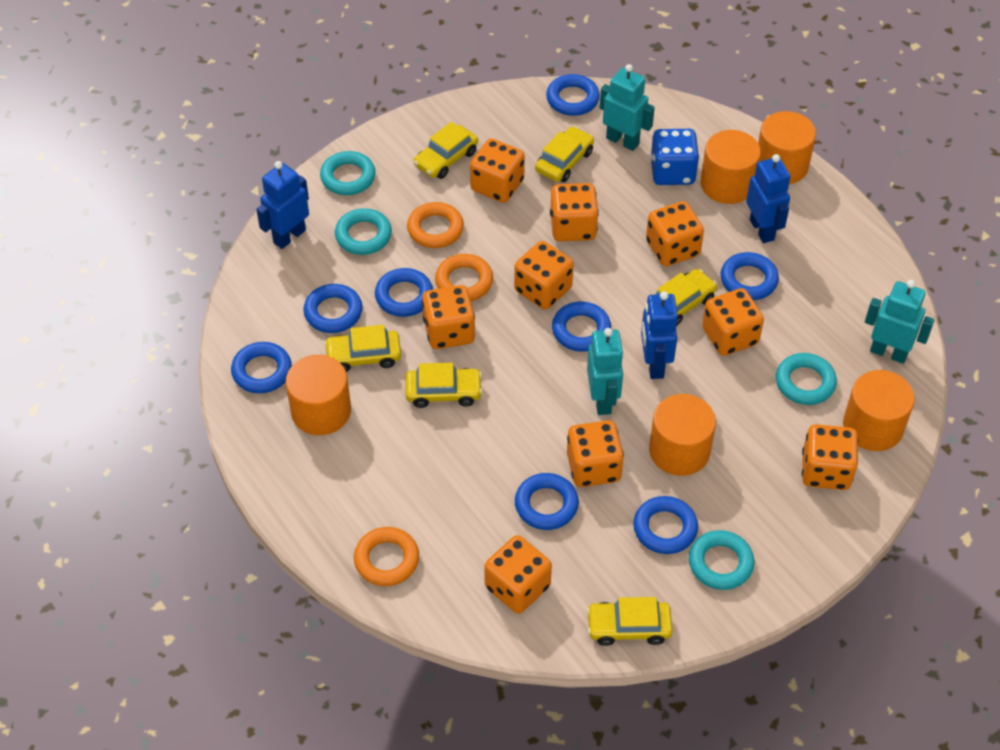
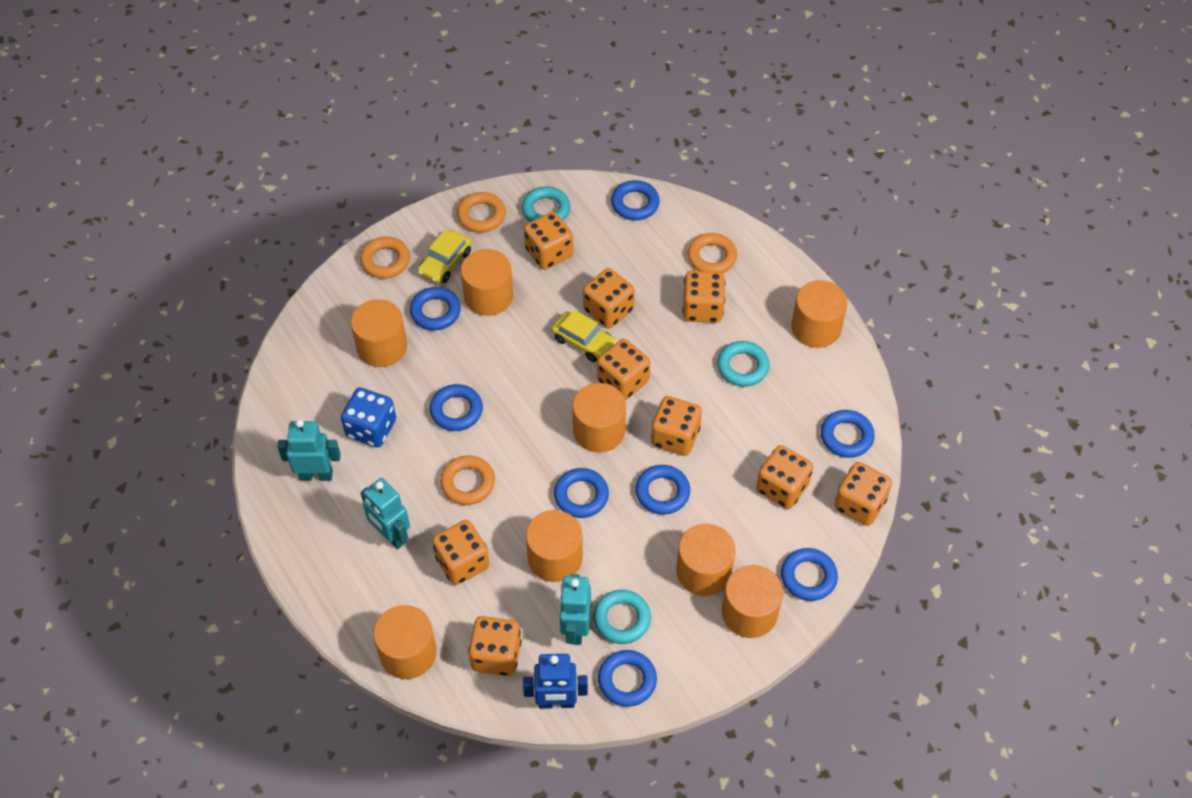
blue robot: [256,161,309,249] [641,291,678,379] [746,154,791,243] = 3 -> [523,654,588,709] = 1
orange cylinder: [286,355,351,435] [649,394,716,476] [701,130,761,204] [758,111,816,184] [843,370,915,451] = 5 -> [351,299,407,367] [373,605,437,679] [461,249,513,316] [526,510,583,582] [572,383,626,453] [676,524,735,596] [722,565,783,638] [791,280,848,348] = 8
orange ring: [354,527,419,586] [407,202,464,248] [435,254,493,301] = 3 -> [360,237,410,279] [440,456,495,505] [457,192,506,232] [688,233,737,273] = 4
turquoise ring: [320,151,376,195] [335,208,392,255] [689,530,755,590] [776,353,837,405] = 4 -> [522,187,570,222] [593,590,651,644] [717,341,770,387] = 3
yellow car: [324,325,401,372] [406,363,482,408] [413,122,478,179] [535,126,594,182] [587,597,673,646] [655,269,717,326] = 6 -> [418,230,471,283] [551,310,617,362] = 2

